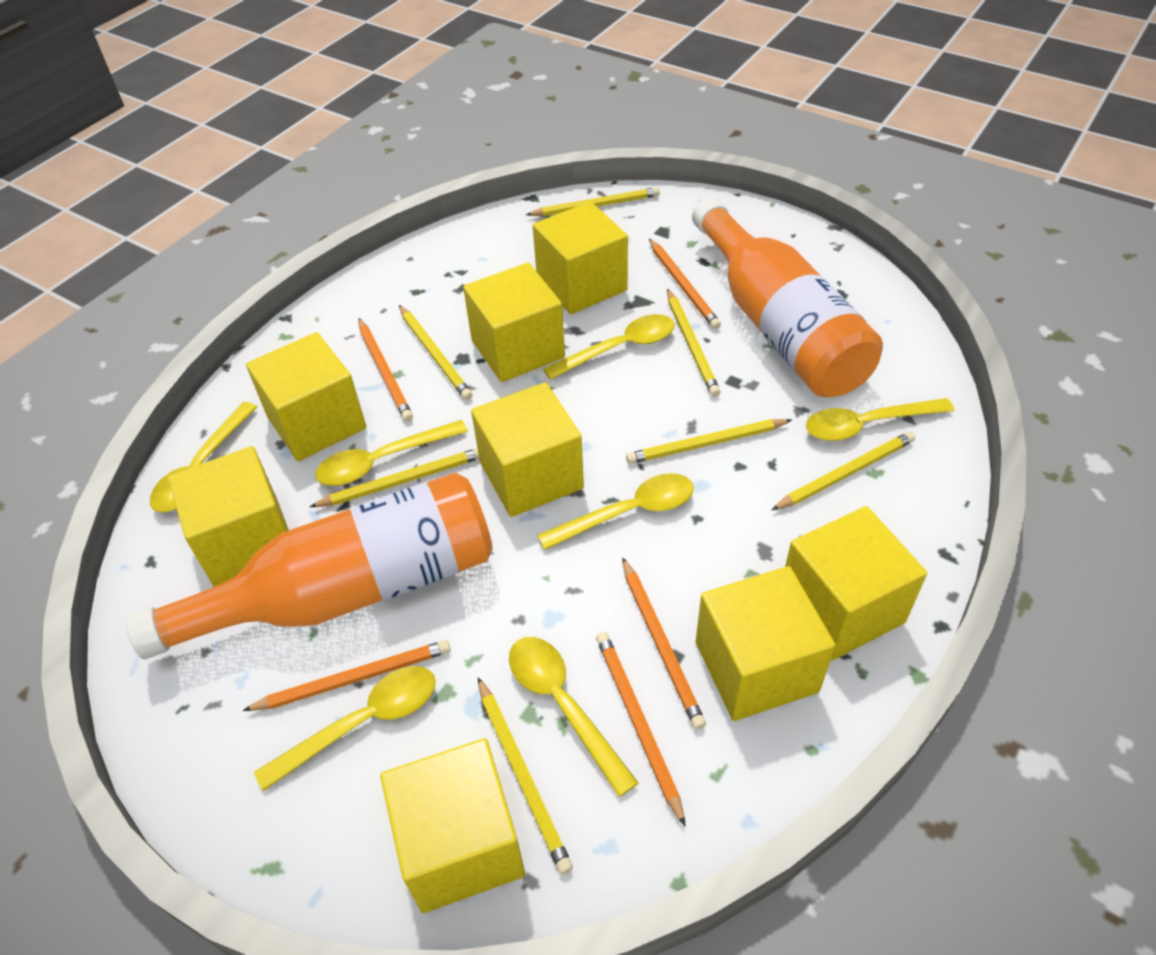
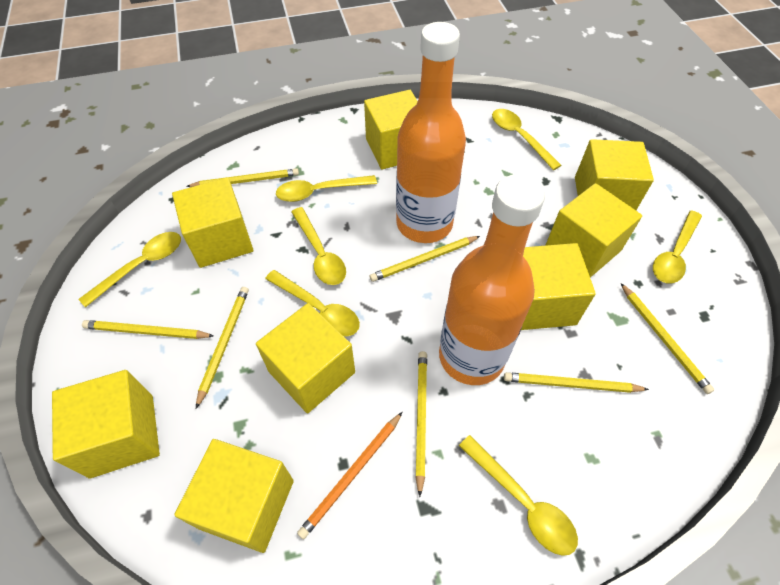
orange pencil: [243,640,451,711] [358,318,413,422] [596,632,686,827] [622,557,706,730] [649,238,721,329] = 5 -> [297,412,402,539] = 1

